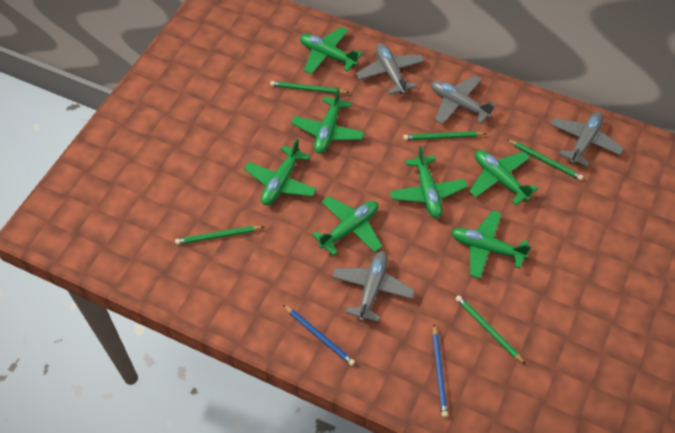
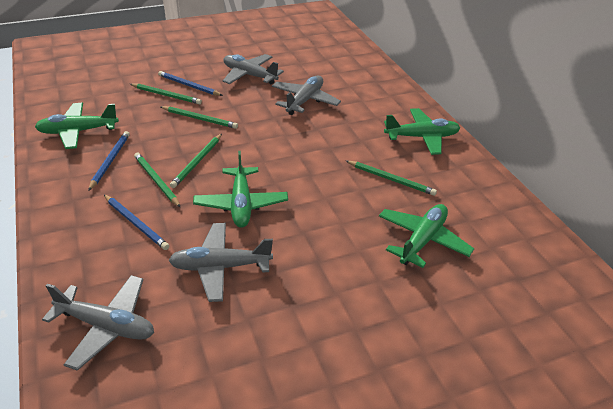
blue pencil: [283,305,355,366] [432,324,448,417] = 2 -> [88,131,130,191] [104,195,169,250] [158,71,223,96] = 3
green plane: [244,139,317,205] [291,88,365,154] [300,27,362,74] [312,196,382,256] [390,146,467,218] [451,210,531,279] [469,150,538,205] = 7 -> [35,103,119,149] [193,151,288,228] [379,204,474,268] [384,108,460,155] = 4

